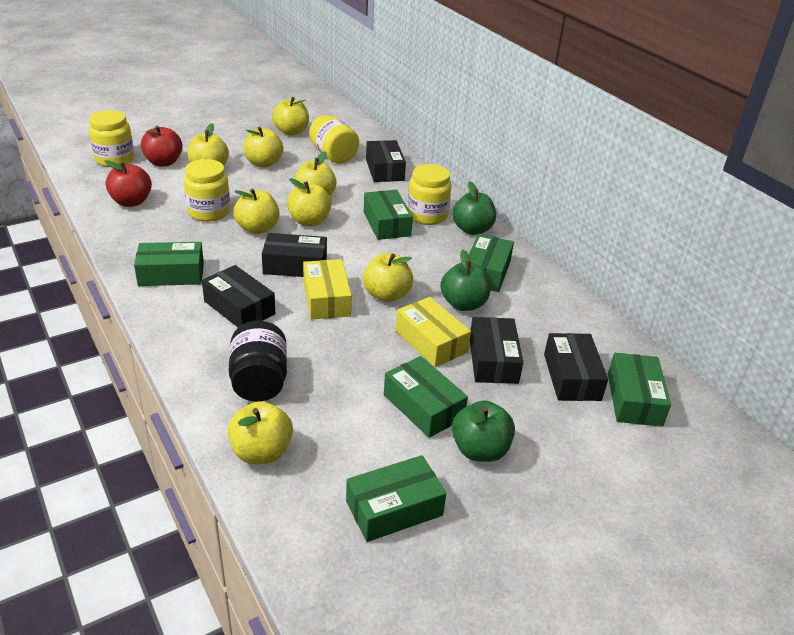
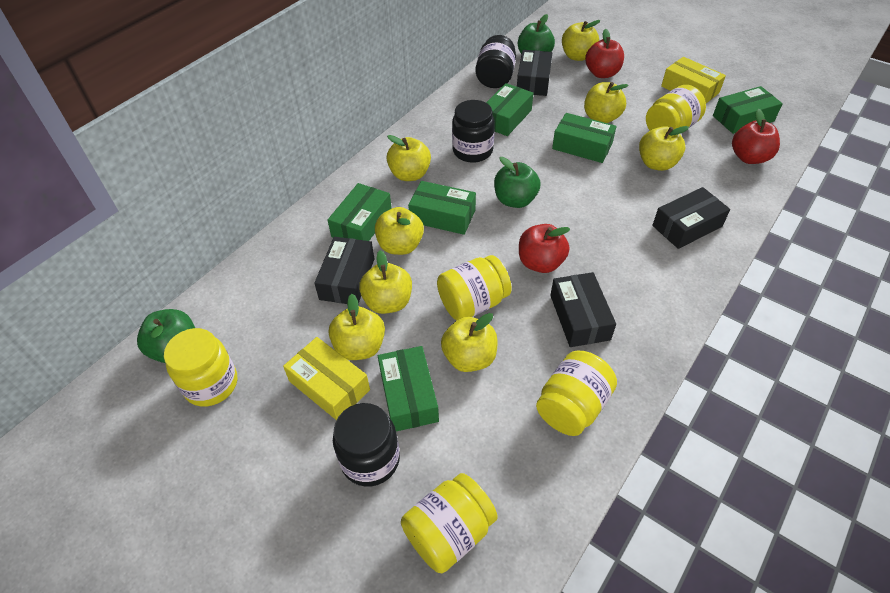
black box: [202,265,275,327] [262,233,327,277] [366,140,406,182] [470,317,523,384] [544,333,608,401] = 5 -> [314,237,374,304] [517,50,552,96] [550,272,616,347] [652,187,730,249] = 4
black jar: [229,321,287,402] = 1 -> [333,403,400,487] [452,100,495,163] [475,35,516,88] = 3
red apple: [105,160,152,207] [141,126,183,167] = 2 -> [519,224,570,273] [585,29,624,78] [732,109,780,164] = 3
yellow jar: [89,110,134,167] [184,159,230,222] [309,115,359,164] [408,164,451,225] = 4 -> [164,328,237,407] [401,473,498,573] [437,255,512,320] [536,351,617,436] [646,85,706,134] = 5

